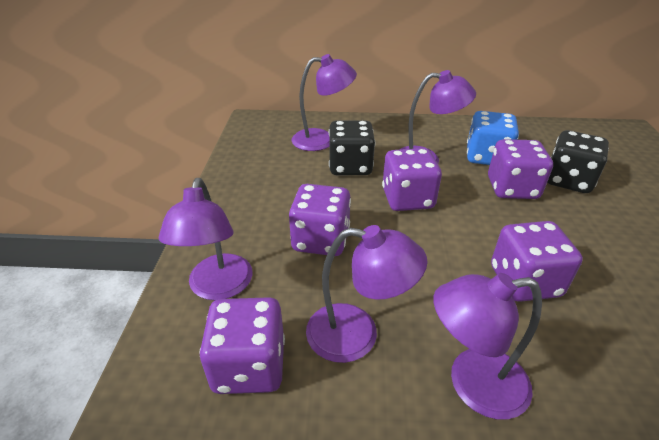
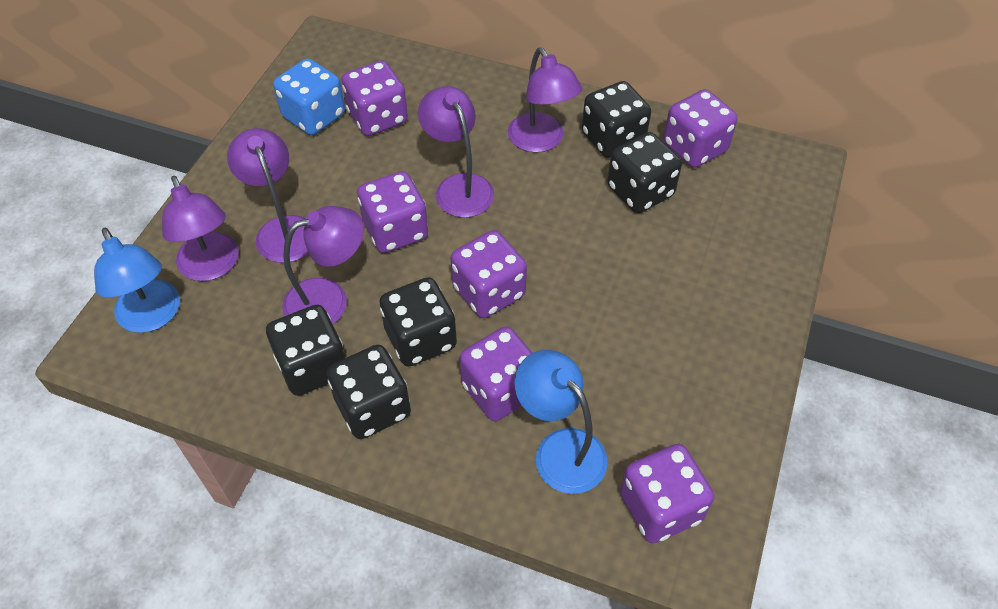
black dice: [329,120,375,175] [547,130,609,193] = 2 -> [266,305,346,396] [327,345,411,439] [379,277,457,366] [582,81,651,158] [607,132,682,213] = 5
blue lamp: none = 0 -> [94,228,180,333] [514,350,608,494] = 2
purple dice: [200,297,285,394] [289,184,351,256] [382,148,442,211] [488,139,553,199] [491,221,583,302] = 5 -> [342,61,408,136] [357,171,428,253] [451,230,527,318] [460,327,532,421] [620,444,714,543] [663,89,738,168] = 6

